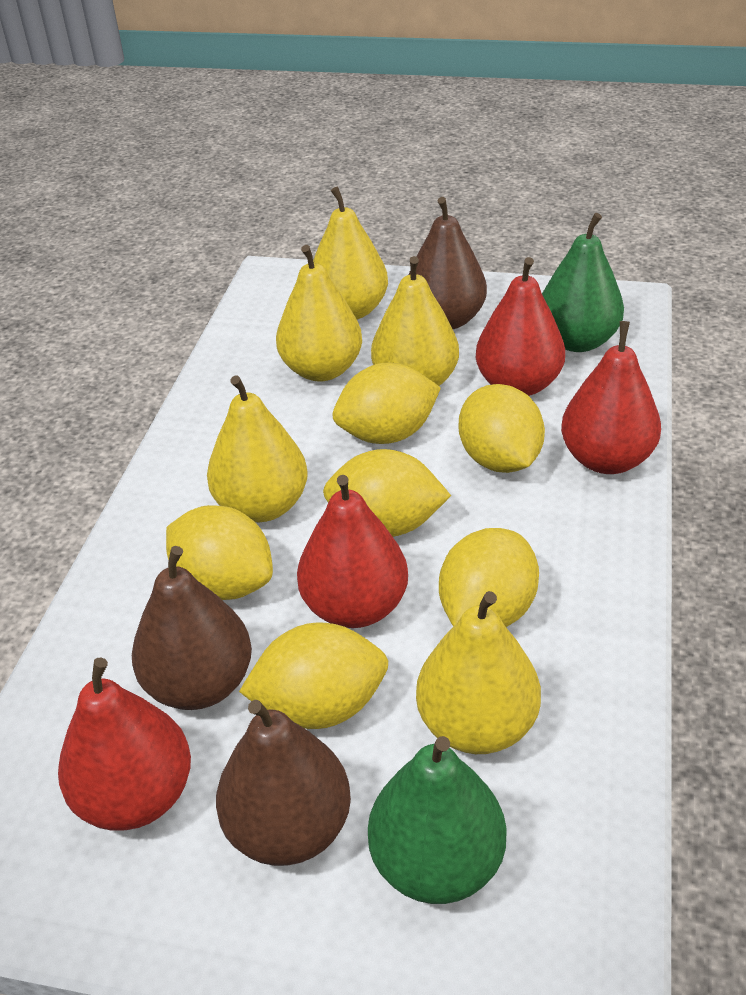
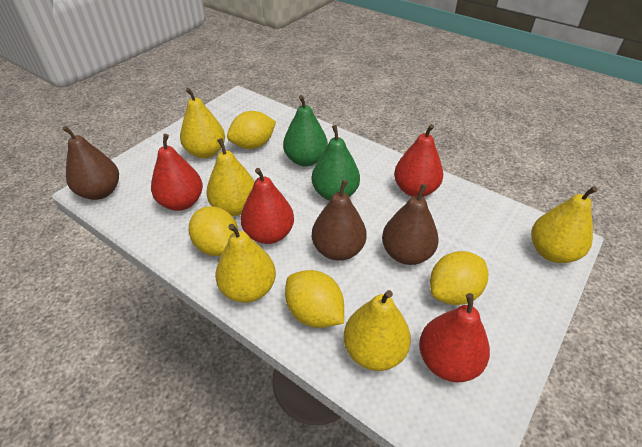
yellow lemon: [166,505,273,600] [239,623,388,729] [323,449,451,537] [333,363,441,444] [439,528,539,627] [459,384,545,473] = 6 -> [189,206,238,256] [227,111,276,149] [285,270,344,328] [430,251,488,305] = 4

